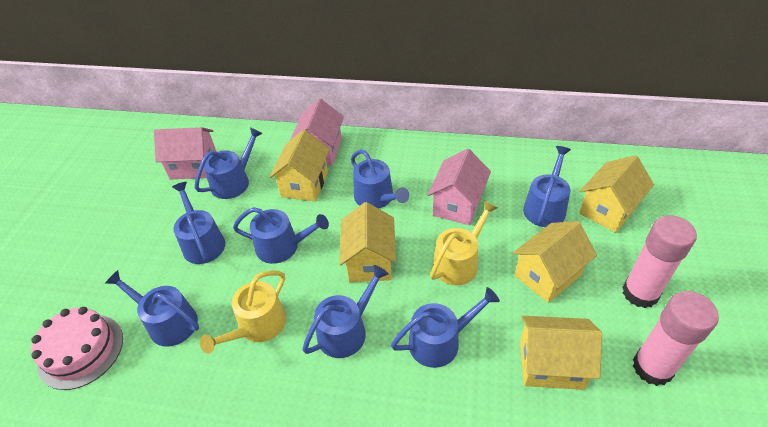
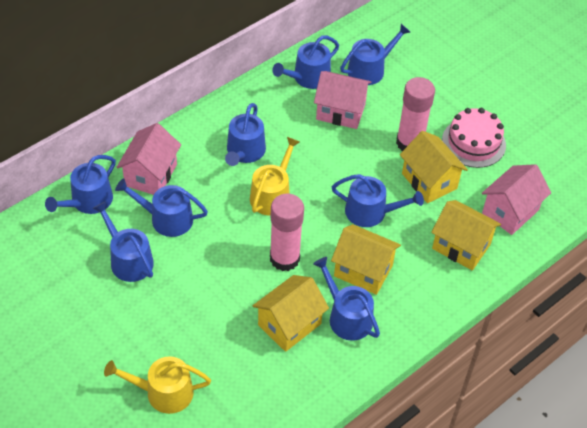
yellow house: [269,130,330,202] [339,202,396,282] [513,221,597,303] [520,316,602,390] [579,155,654,233] = 5 -> [253,275,329,352] [331,224,401,295] [400,131,468,203] [431,200,501,270] = 4

